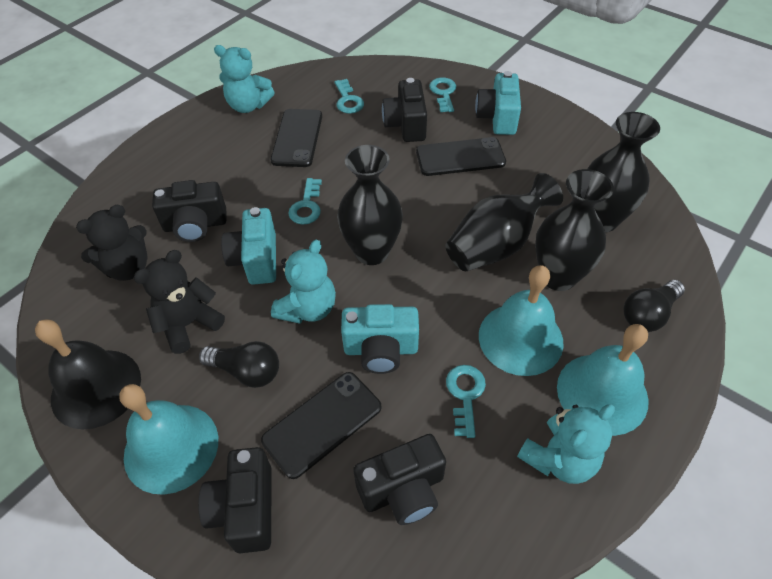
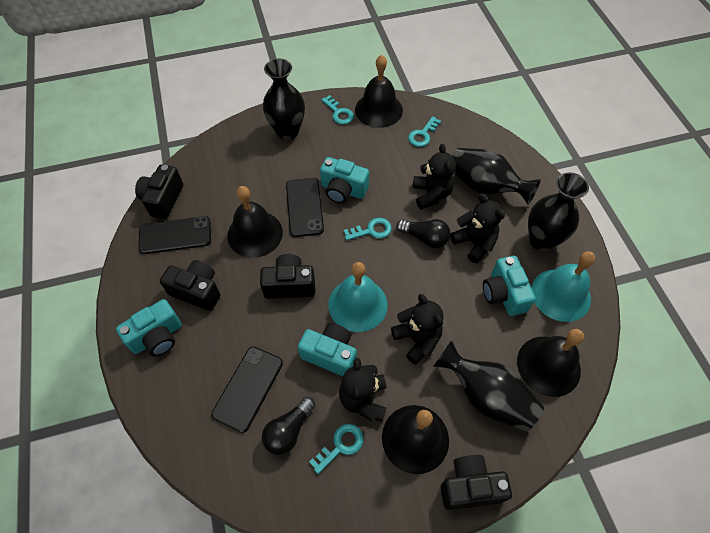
black bell: [35,319,141,430] = 1 -> [227,186,283,258] [355,55,403,128] [382,405,449,474] [517,329,584,397] = 4
black teddy bear: [76,205,147,281] [133,250,225,354] = 2 -> [339,358,386,422] [391,294,444,365] [413,144,456,210] [450,194,505,263] = 4
turquoise bell: [119,384,218,495] [479,265,564,376] [557,324,649,436] = 3 -> [328,262,388,332] [532,251,595,322] = 2
turquoise camera: [221,207,276,285] [341,304,419,374] [475,71,521,135] = 3 -> [116,299,182,356] [298,323,357,376] [320,157,369,203] [483,256,536,316] = 4
turquoise teddy bear: [214,45,275,113] [271,239,336,324] [517,404,615,484] = 3 -> none = 0

